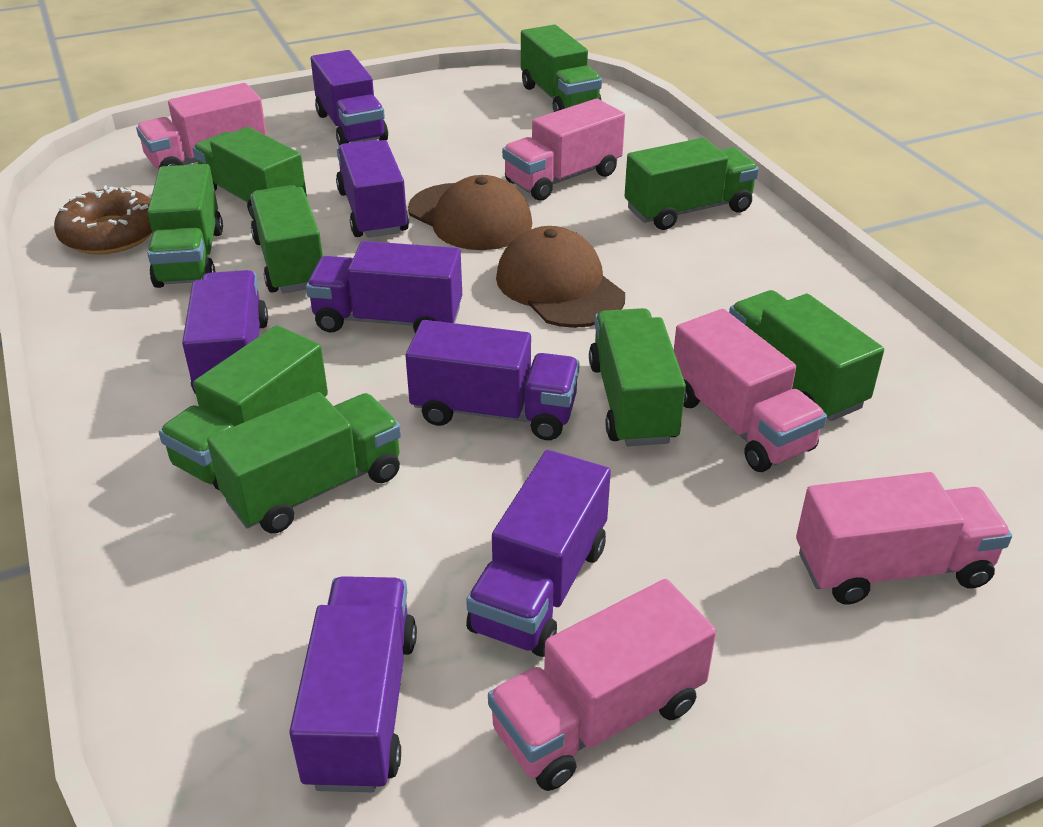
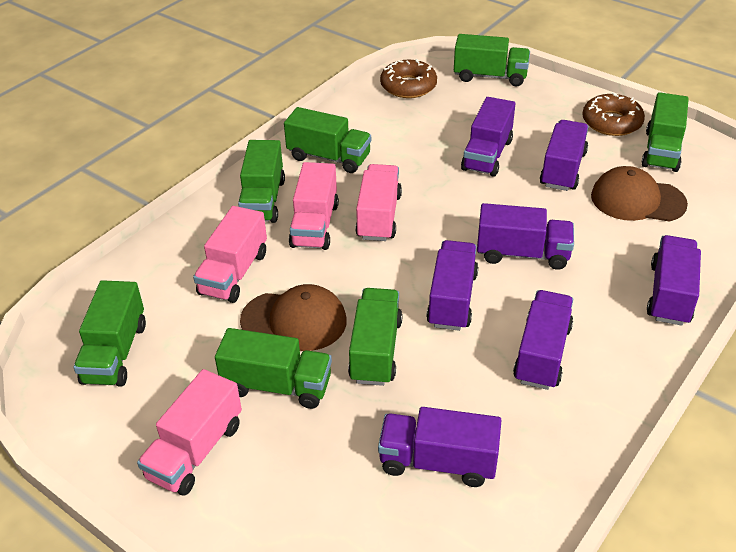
brown donut: [54,185,152,255] = 1 -> [380,59,437,98] [582,92,645,136] = 2
green truck: [147,164,223,288] [159,325,328,491] [193,127,307,220] [207,392,401,534] [250,185,323,294] [521,25,602,112] [589,308,686,446] [625,138,759,230] [729,290,884,421] = 9 -> [73,280,146,387] [215,328,332,409] [238,140,285,223] [284,107,371,173] [348,288,403,386] [454,34,530,86] [642,92,689,172] = 7
pink truck: [136,83,267,170] [488,579,716,791] [502,99,625,201] [674,309,827,472] [796,472,1012,604] = 5 -> [137,369,242,495] [193,206,267,303] [289,162,339,250] [355,164,402,241] = 4

